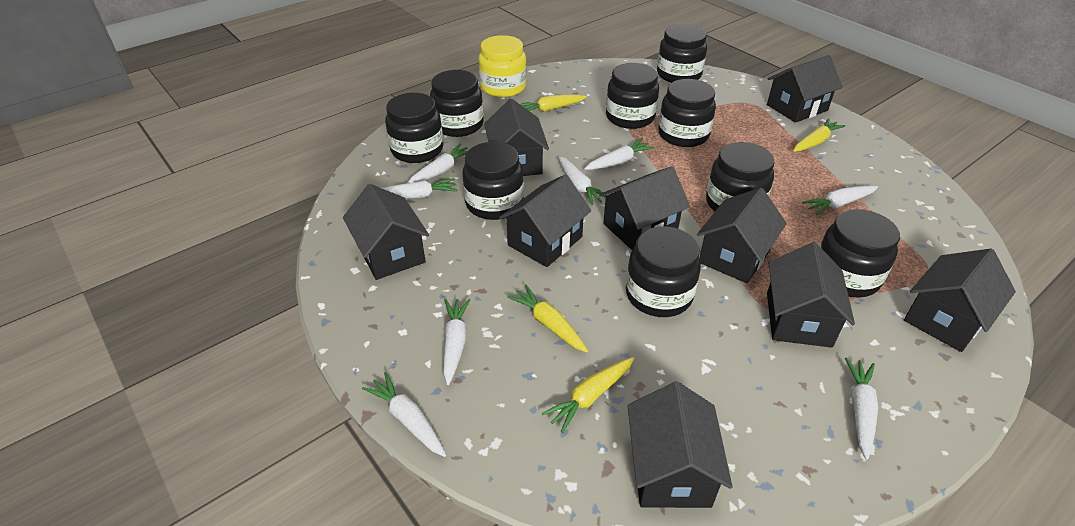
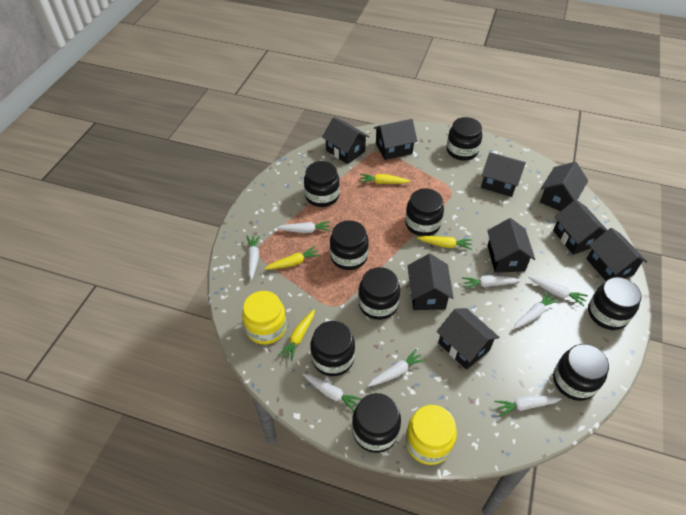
yellow jar: [478,35,527,97] = 1 -> [242,291,287,345] [405,405,457,465] = 2

